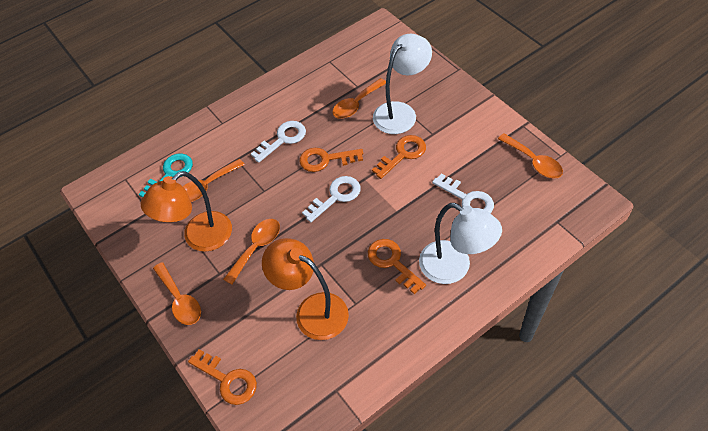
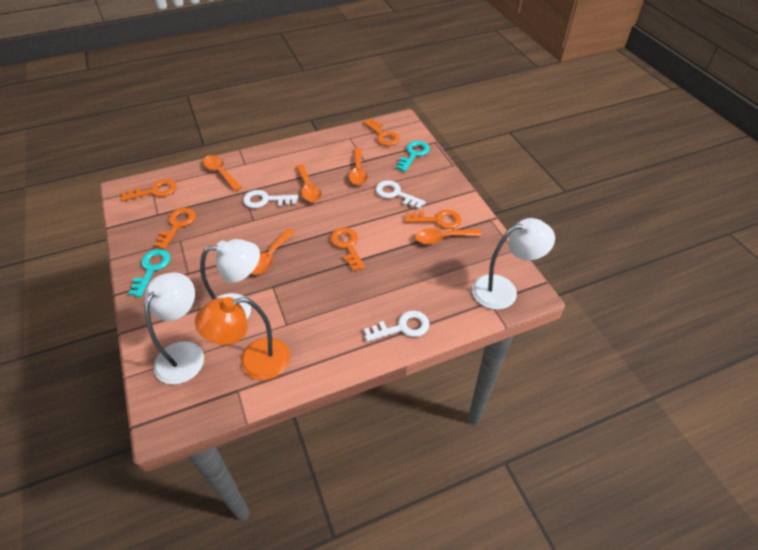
orange key: [188,349,257,405] [299,148,363,172] [368,239,426,294] [372,135,426,179] = 4 -> [121,179,177,202] [154,208,196,250] [330,228,365,271] [363,119,400,146] [405,210,461,229] = 5
orange lamp: [141,171,232,252] [262,238,349,340] = 2 -> [195,297,290,380] = 1
turquoise key: [139,154,193,197] = 1 -> [128,249,170,297] [396,141,430,172] = 2
white lamp: [373,34,432,134] [419,203,502,284] = 2 -> [144,272,204,384] [200,239,260,319] [472,218,555,310] = 3

